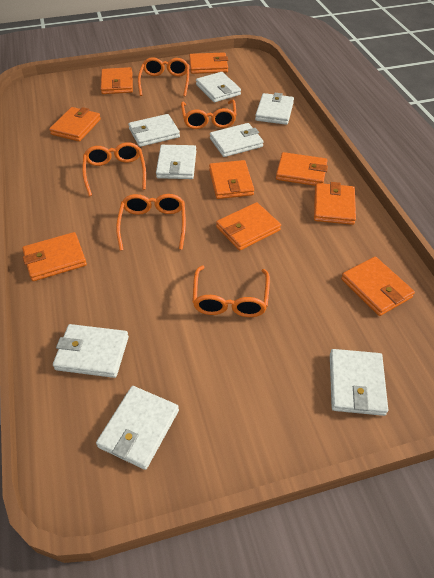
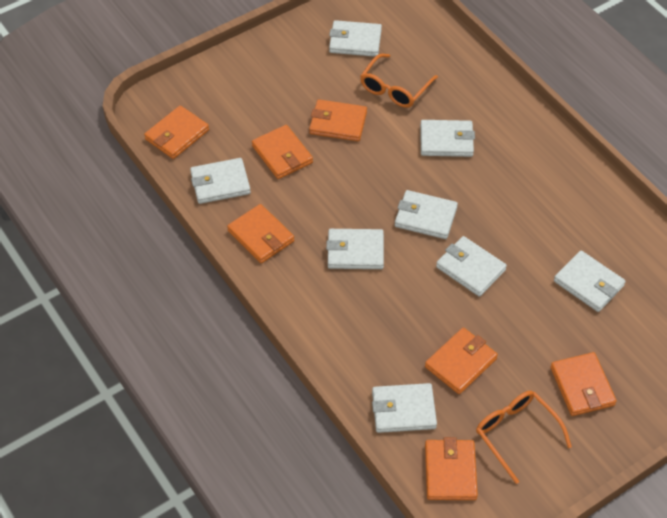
orange glasses: [82,142,146,196] [116,194,186,251] [138,57,189,97] [181,99,237,129] [192,265,270,317] = 5 -> [360,54,438,108] [476,391,572,484] = 2
orange wallet: [22,232,87,281] [49,107,101,142] [101,67,133,94] [189,52,228,74] [209,160,254,199] [216,202,281,251] [276,152,328,186] [314,182,356,225] [341,256,415,316] = 9 -> [144,105,209,159] [227,204,294,263] [252,125,313,179] [309,99,367,141] [425,327,498,394] [425,437,478,500] [550,352,617,416] = 7

